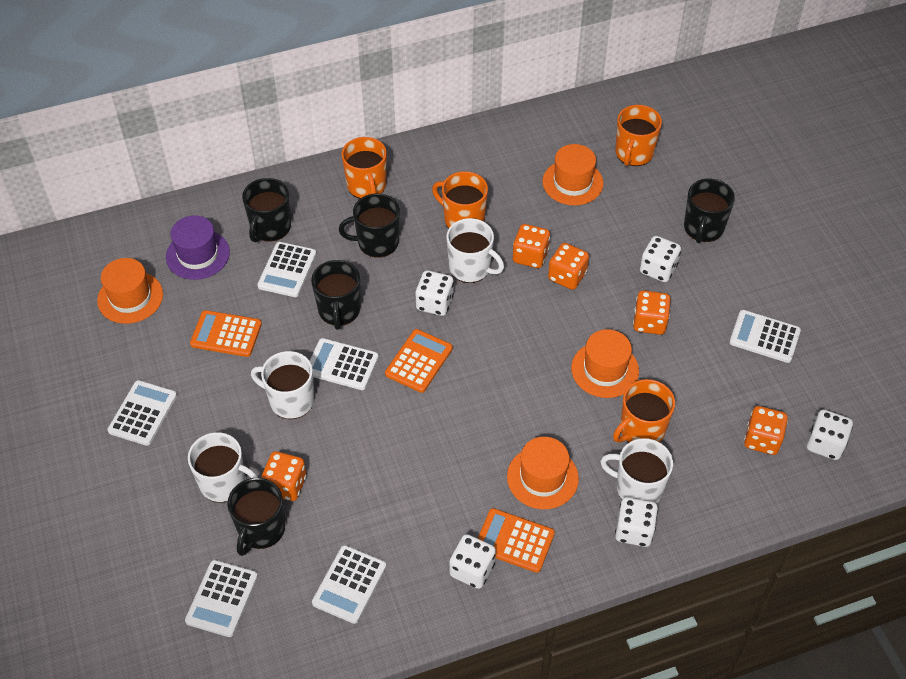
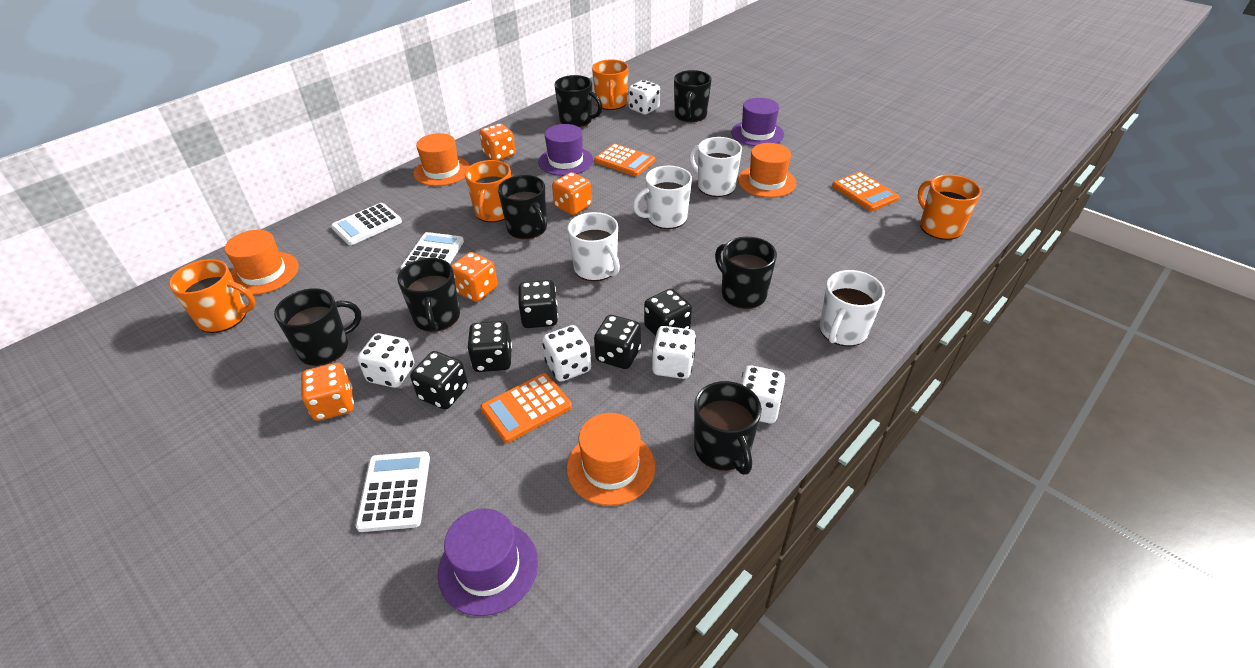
black dice: none = 0 -> [410,351,468,409] [467,321,512,372] [518,280,558,328] [594,315,641,369] [644,289,692,336] = 5
black mug: [227,478,285,556] [242,178,291,242] [311,260,360,330] [339,194,400,257] [684,179,735,243] = 5 -> [274,288,362,366] [397,258,460,332] [498,175,547,239] [554,75,602,127] [674,70,711,122] [694,381,762,475] [715,237,777,309] = 7
orange dice: [261,451,306,501] [513,224,550,268] [548,243,589,290] [633,290,671,335] [744,406,788,455] = 5 -> [301,363,354,421] [451,252,498,302] [479,123,516,161] [552,172,592,215] = 4
purple hat: [166,215,230,280] = 1 -> [438,509,538,616] [538,124,593,176] [731,98,784,146] = 3
white calculator: [107,380,177,446] [185,560,258,637] [257,242,316,297] [310,338,379,390] [312,545,386,624] [729,310,801,363] = 6 -> [331,203,402,245] [355,451,430,532] [400,232,464,270] = 3

